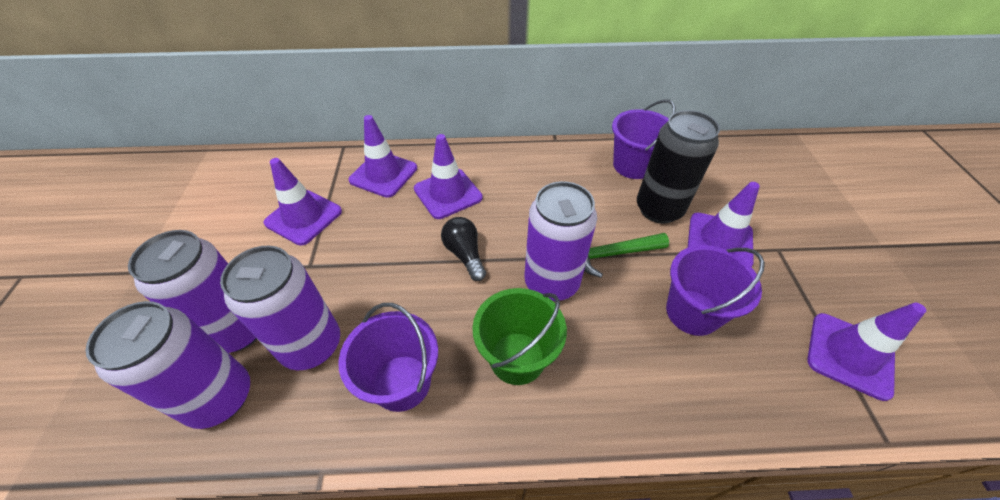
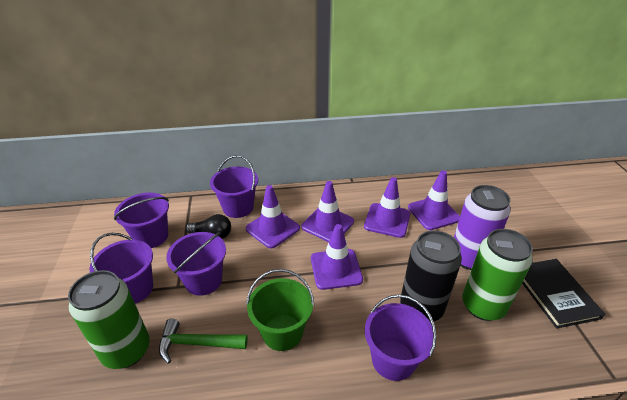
black book: none = 0 -> [522,259,605,329] = 1
green can: none = 0 -> [68,270,150,369] [462,229,533,321] = 2
purple bucket: [339,303,438,412] [612,99,676,179] [666,245,765,336] = 3 -> [89,233,153,303] [114,192,169,248] [166,232,226,296] [210,155,258,218] [365,294,436,381] = 5
purple can: [86,301,250,429] [128,230,257,353] [220,246,340,370] [524,181,597,301] = 4 -> [454,185,511,270] = 1

